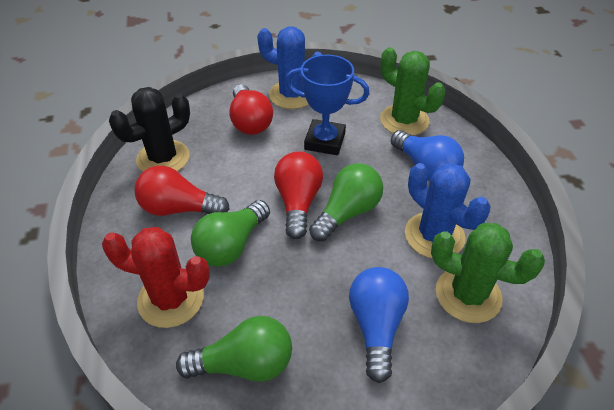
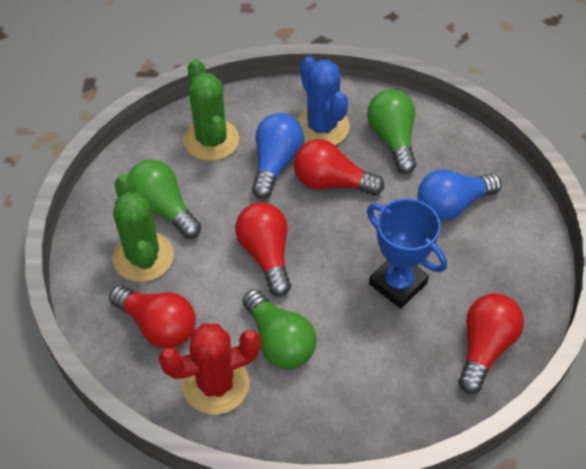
black cactus: [109,87,190,172] = 1 -> none = 0
blue cactus: [257,26,322,109] [405,163,490,259] = 2 -> [296,56,350,145] = 1
red light bulb: [134,166,230,216] [229,84,273,135] [274,151,323,239] = 3 -> [109,285,196,349] [235,202,291,297] [294,139,384,195] [459,293,524,394] = 4

